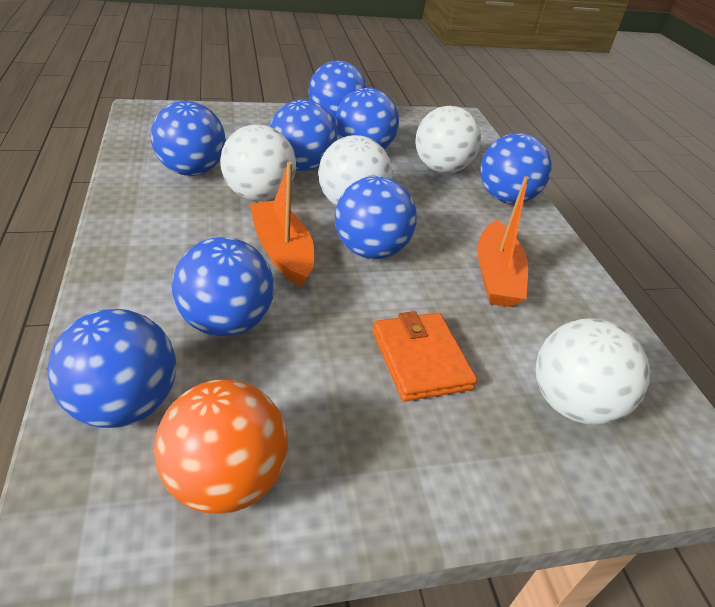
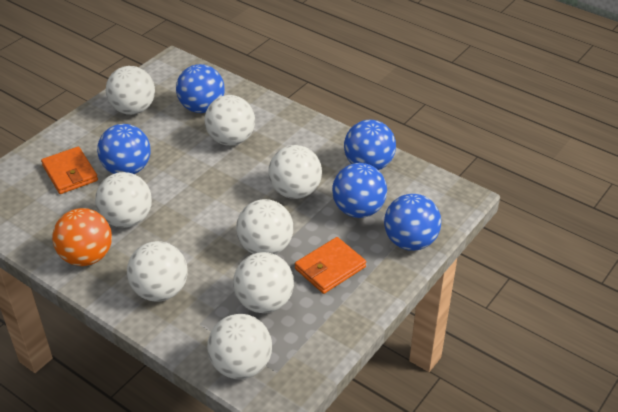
blue ball: [47,309,176,428] [151,101,226,176] [172,237,274,337] [270,100,337,171] [308,61,367,122] [335,88,399,149] [335,176,417,259] [480,133,552,204] = 8 -> [97,124,151,174] [176,64,225,113] [332,163,387,218] [344,120,396,170] [384,194,441,251] = 5
orange boat: [250,162,314,287] [477,176,529,307] = 2 -> none = 0
orange wallet: [373,311,477,402] = 1 -> [41,147,98,194] [295,237,366,294] = 2
white ball: [220,124,296,202] [318,135,392,206] [415,106,481,173] [536,318,650,425] = 4 -> [95,172,152,228] [106,66,155,115] [127,241,188,302] [205,95,255,146] [207,314,272,379] [233,252,294,313] [236,199,293,254] [268,145,322,199] = 8

